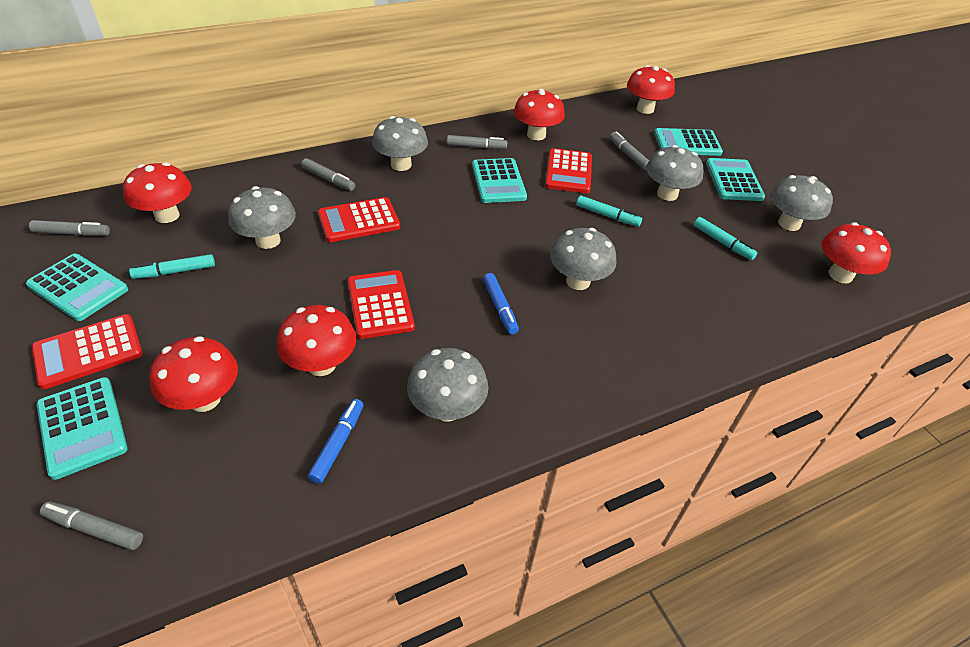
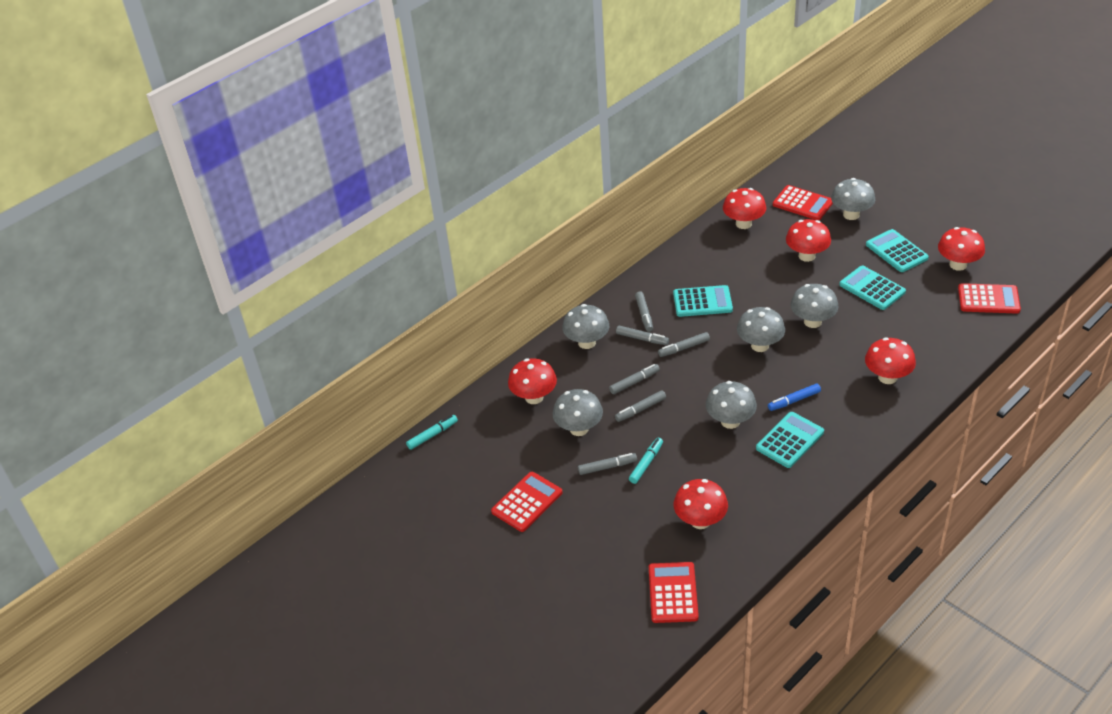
blue marker: [308,399,364,484] [483,273,519,335] = 2 -> [768,383,821,411] = 1
grey marker: [29,220,110,236] [40,501,143,550] [301,158,355,191] [447,135,507,149] [610,132,649,170] = 5 -> [578,453,637,475] [609,364,660,394] [615,390,666,422] [616,326,669,345] [635,291,653,332] [658,332,710,357] = 6
turquoise calculator: [26,254,128,321] [37,377,128,480] [472,158,527,203] [654,128,723,156] [706,158,765,201] = 5 -> [673,285,733,317] [756,412,824,468] [840,265,906,310] [866,229,929,272] = 4
turquoise marker: [129,254,215,279] [576,196,642,227] [694,217,757,260] = 3 -> [406,415,458,450] [629,438,663,484] = 2

